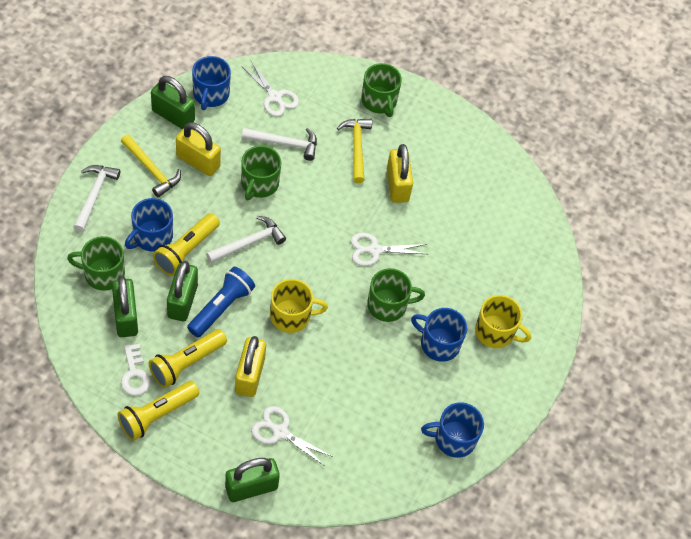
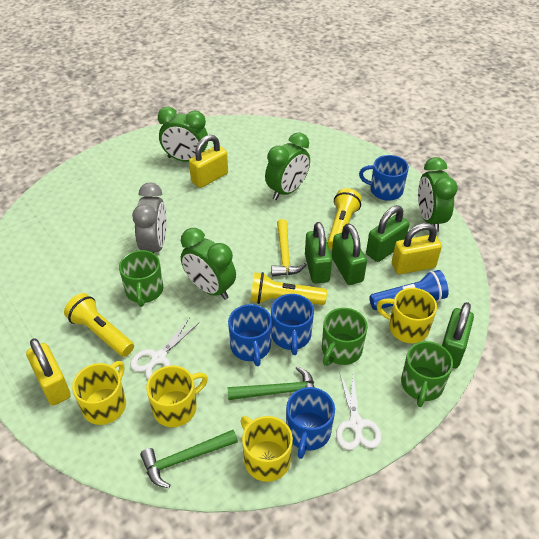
green clock: none = 0 -> [158,107,208,162] [181,228,236,300] [265,132,310,200] [418,157,458,232] = 4
green hammer: none = 0 -> [140,430,238,488] [227,366,315,400] = 2
green mug: [67,236,125,291] [241,146,281,201] [361,63,402,117] [367,268,425,322] = 4 -> [119,250,163,307] [322,308,368,366] [401,341,453,407] = 3
grey clock: none = 0 -> [132,183,167,253] = 1
white hammer: [73,165,120,232] [206,216,286,263] [242,128,317,161] = 3 -> none = 0
white key: [121,344,151,395] = 1 -> none = 0
white scissors: [243,61,299,117] [251,406,333,467] [351,233,428,266] = 3 -> [130,317,200,379] [336,372,382,450] = 2
yellow hammer: [121,134,181,198] [337,119,372,183] = 2 -> [271,219,306,276] = 1
yellow mug: [270,279,328,333] [475,295,531,348] = 2 -> [72,361,126,425] [146,365,208,427] [241,416,293,482] [376,288,437,343] = 4

